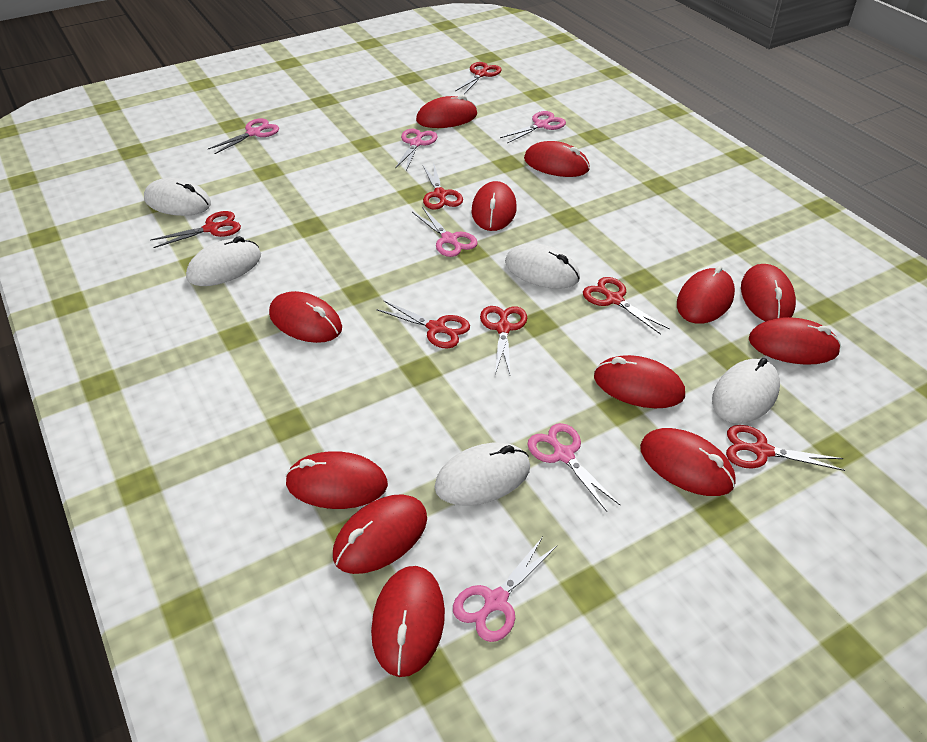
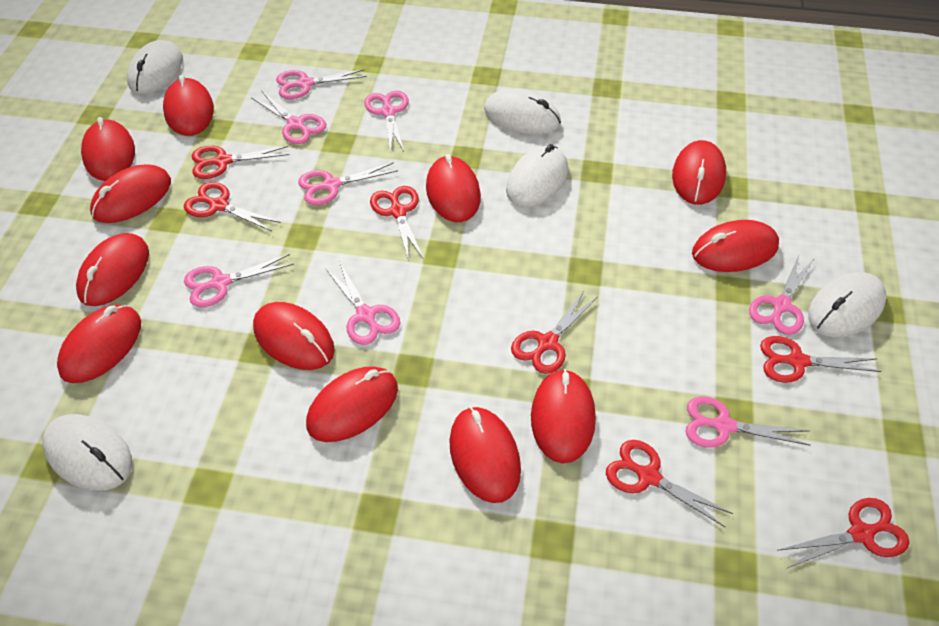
pink scissors: [208,118,279,154] [395,129,437,170] [412,207,478,257] [453,537,557,642] [500,111,566,143] [527,423,620,512] = 6 -> [184,254,294,307] [251,91,326,144] [276,69,367,99] [298,162,398,205] [325,262,400,345] [364,90,409,152] [686,396,810,448] [749,255,814,335] = 8

